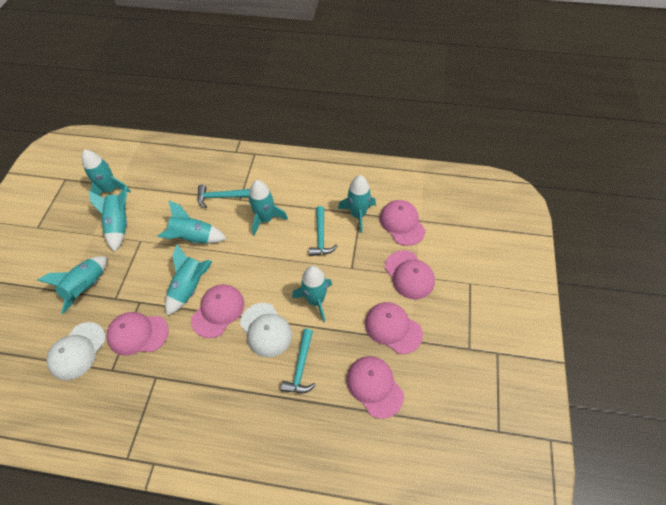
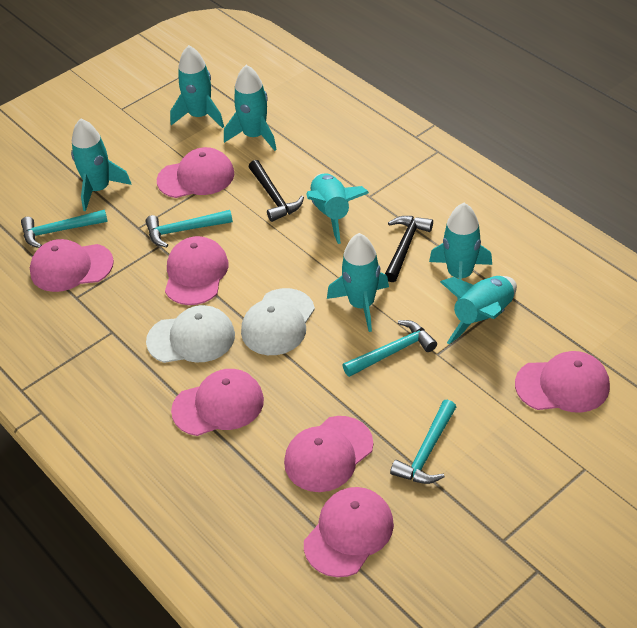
black hammer: none = 0 -> [249,160,304,222] [385,216,433,282] = 2
pink cap: [107,312,169,356] [191,284,244,338] [346,356,404,419] [365,302,423,354] [380,200,426,246] [385,250,435,299] = 6 -> [30,239,114,292] [157,147,234,198] [165,236,229,305] [171,369,264,436] [284,416,373,492] [304,487,394,577] [515,351,610,413] = 7
turquoise hammer: [197,185,250,208] [281,329,316,393] [309,206,337,256] = 3 -> [21,209,108,248] [145,210,233,247] [342,320,437,377] [390,400,456,484] = 4
turquoise rocket: [37,256,107,314] [82,150,131,196] [89,186,127,252] [157,200,227,244] [165,244,213,316] [249,180,288,235] [292,266,332,322] [338,175,376,233] = 8 -> [71,118,132,211] [170,45,224,128] [224,65,277,151] [306,173,369,244] [327,233,389,332] [429,203,492,301] [440,276,517,344] = 7

